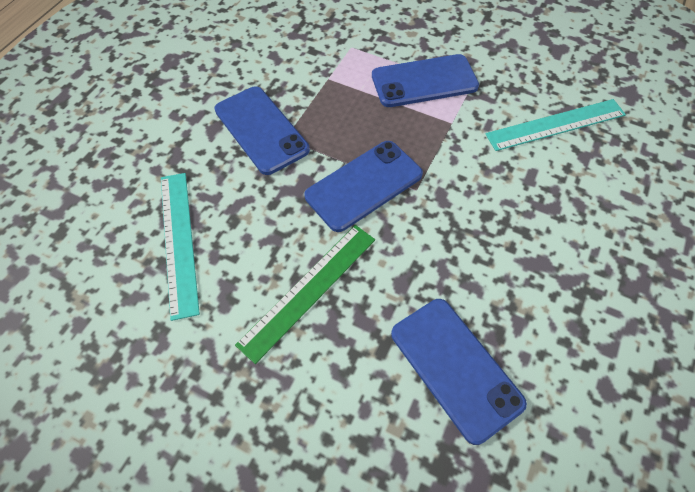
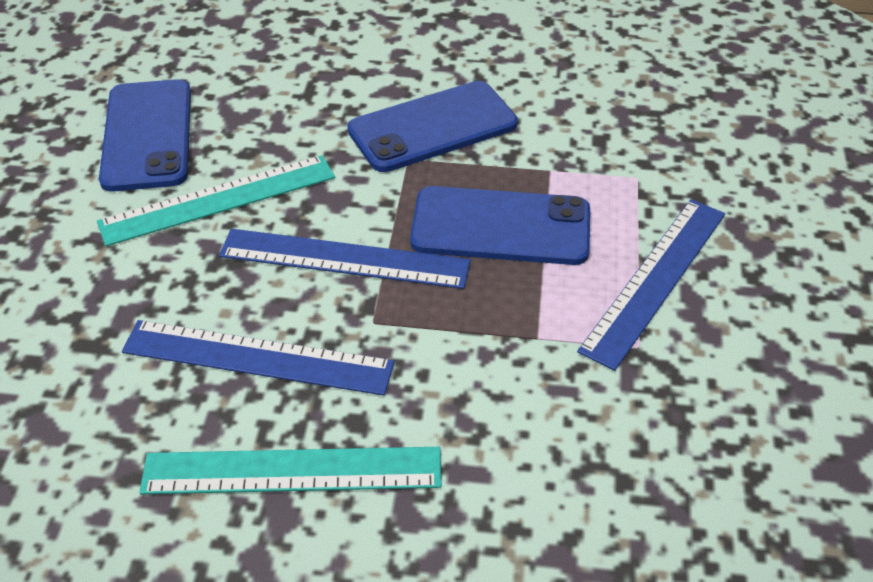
blue phone: [215,86,310,175] [304,141,423,232] [372,54,479,107] [391,299,527,445] = 4 -> [99,79,191,192] [347,81,518,172] [410,186,590,265] = 3
blue ruler: none = 0 -> [122,320,395,396] [219,229,471,289] [577,199,725,371] = 3
green ruler: [235,225,375,364] = 1 -> none = 0

